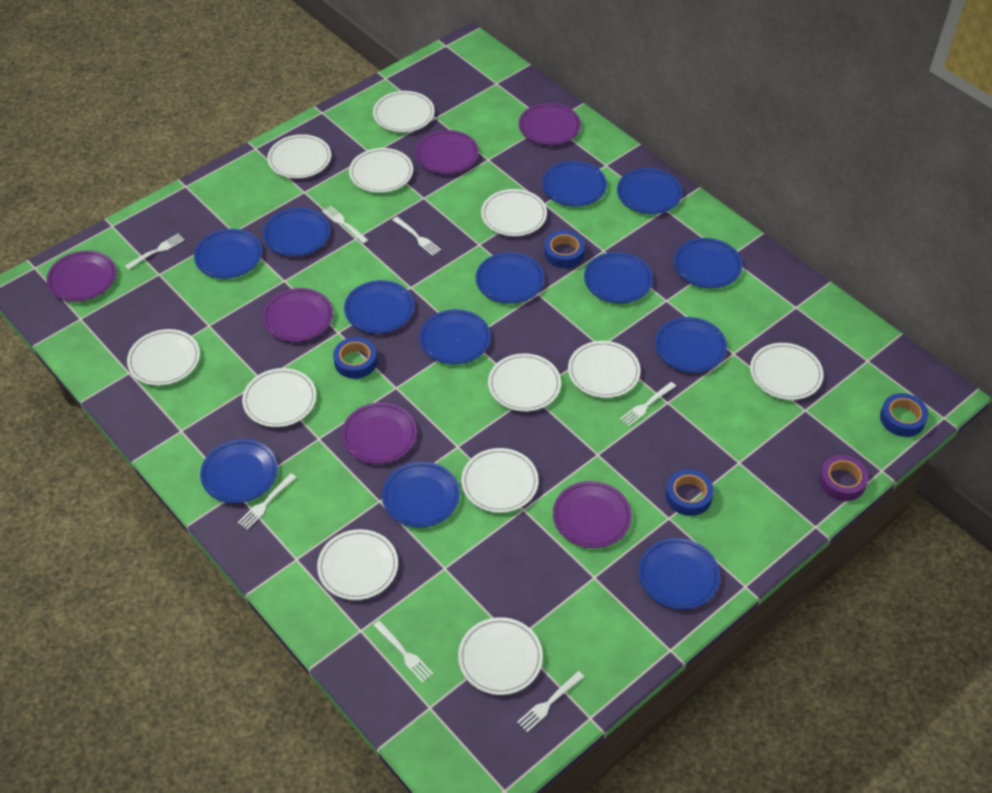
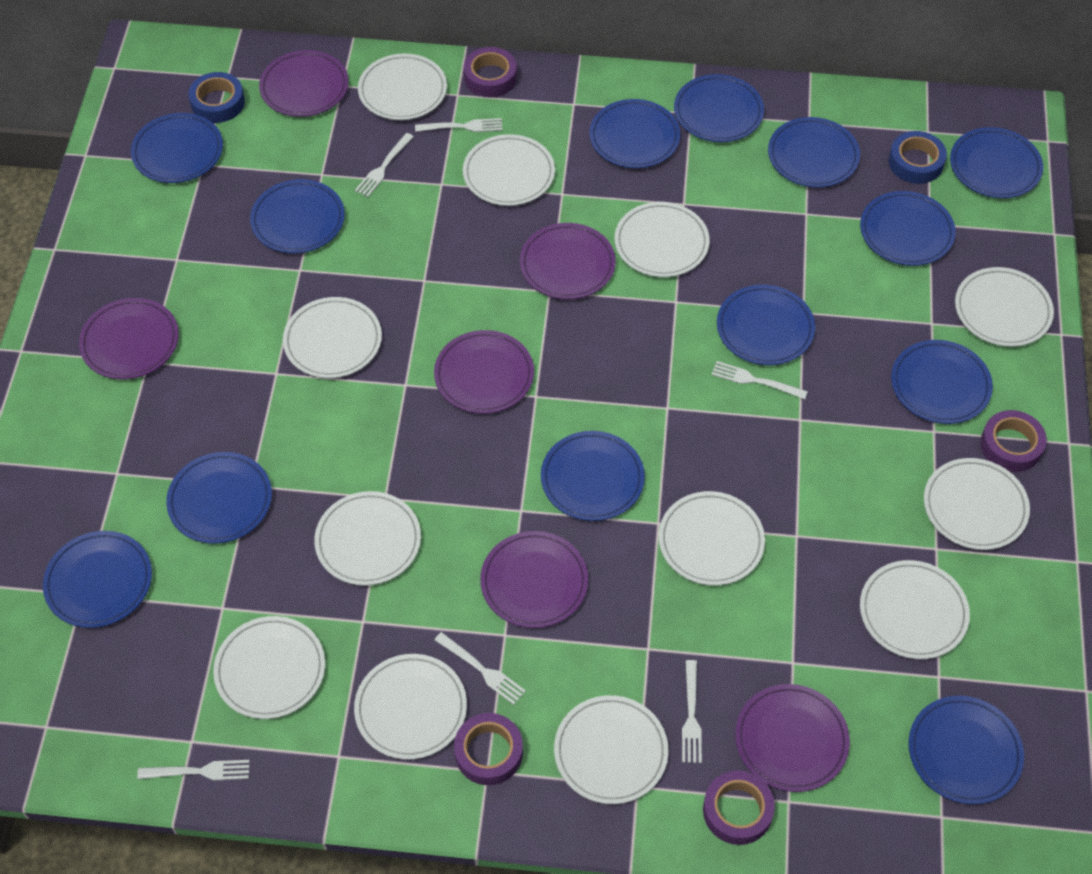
blue tape: [333,337,377,379] [544,230,585,268] [666,469,714,516] [880,393,928,437] = 4 -> [188,72,245,123] [888,131,947,184] = 2
purple tape: [819,455,869,501] = 1 -> [454,713,523,785] [464,47,517,97] [703,770,775,845] [980,410,1047,472] = 4
white fork: [125,234,185,270] [238,474,297,530] [322,206,368,244] [373,620,433,683] [393,217,441,256] [517,671,584,732] [620,382,676,426] = 7 -> [137,760,250,780] [355,133,414,197] [415,118,503,132] [435,632,526,705] [682,660,702,763] [711,361,808,399] = 6

